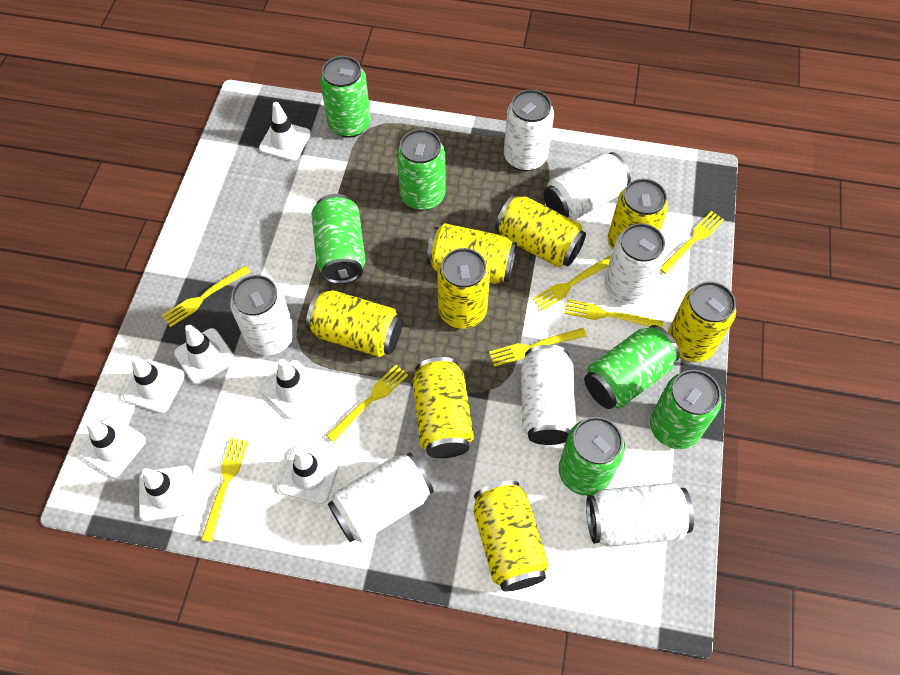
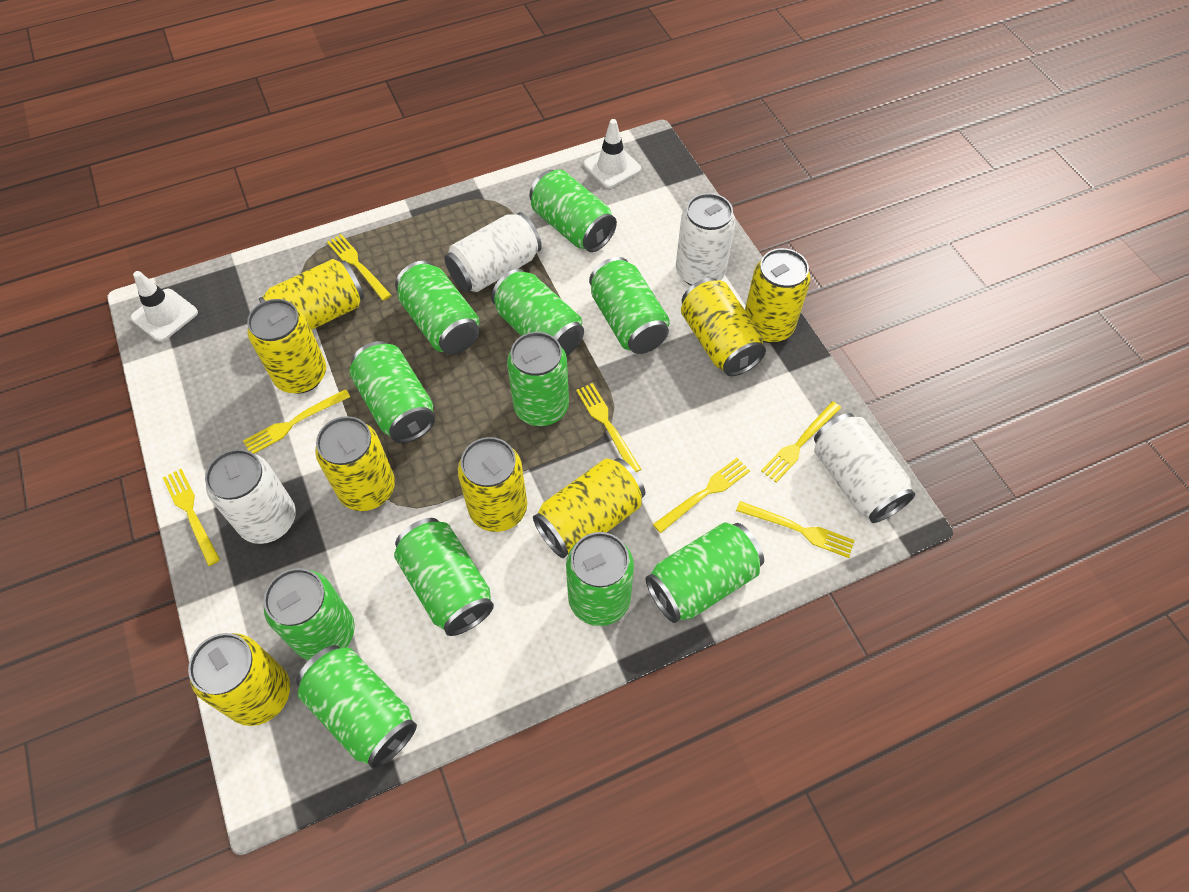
green can: [311,194,366,284] [320,56,371,138] [397,129,446,211] [559,417,625,496] [584,325,680,409] [650,370,722,449] = 6 -> [264,568,355,661] [296,645,417,769] [349,341,436,443] [394,518,494,636] [395,261,480,354] [491,269,584,356] [507,332,569,426] [529,170,617,252] [566,532,634,626] [589,257,670,354] [646,522,764,623] = 11
white can: [230,275,295,355] [328,452,434,542] [504,89,554,171] [521,345,576,445] [544,152,631,221] [586,483,694,547] [604,223,666,304] = 7 -> [205,449,296,544] [444,212,542,292] [676,193,736,286] [814,413,915,523] = 4
white traffic cone: [79,416,146,478] [123,356,185,413] [139,465,193,522] [174,325,235,385] [259,102,311,161] [260,359,324,419] [278,446,340,504] = 7 -> [131,271,198,342] [584,119,641,188] = 2

